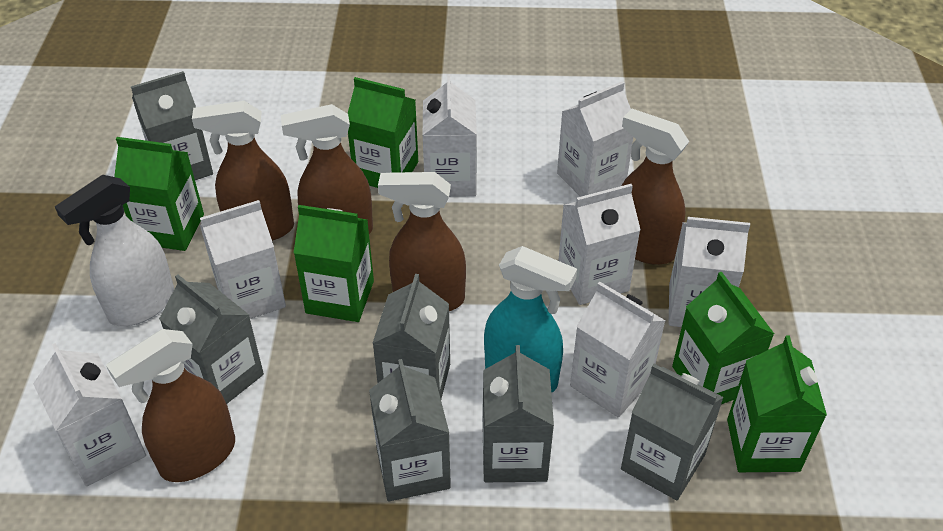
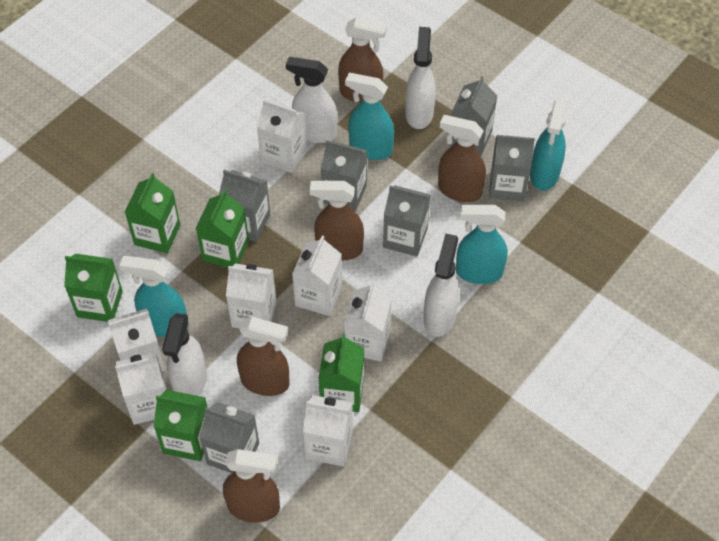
turquoise spray bottle: [484,246,577,393] = 1 -> [119,256,189,337] [345,73,394,160] [456,205,508,284] [530,100,567,191] = 4
white spray bottle: [55,175,174,326] = 1 -> [162,313,207,396] [286,57,337,143] [405,27,436,129] [424,233,459,337] = 4

